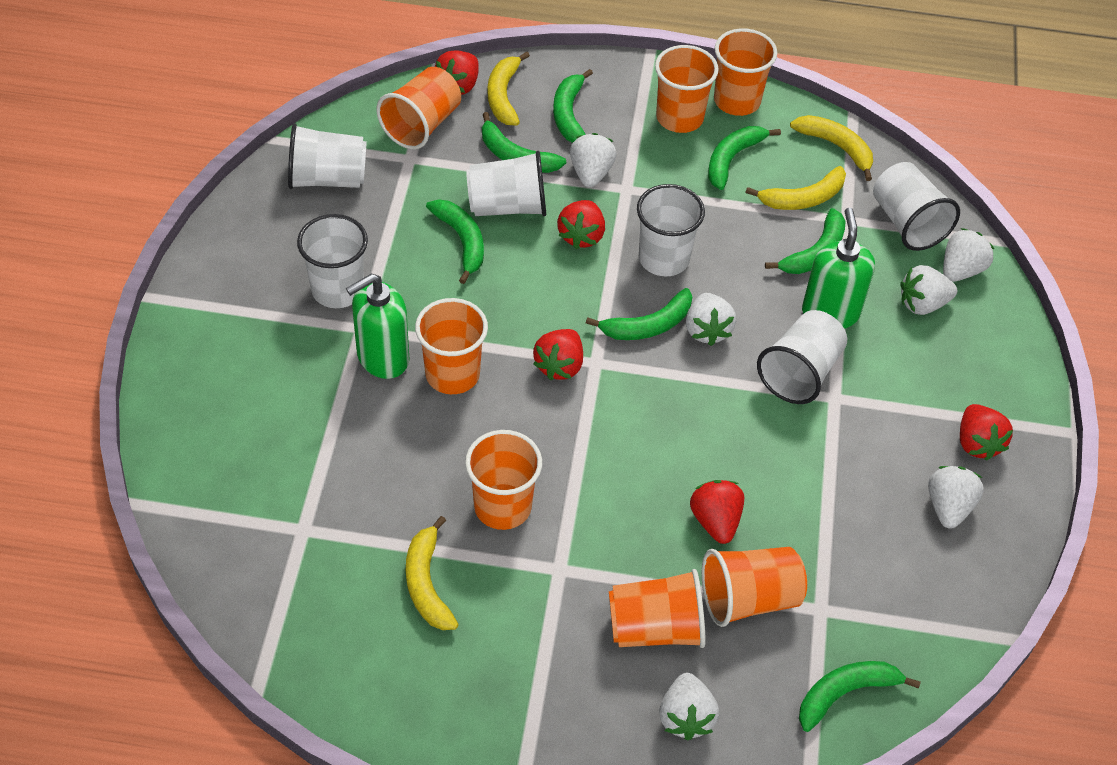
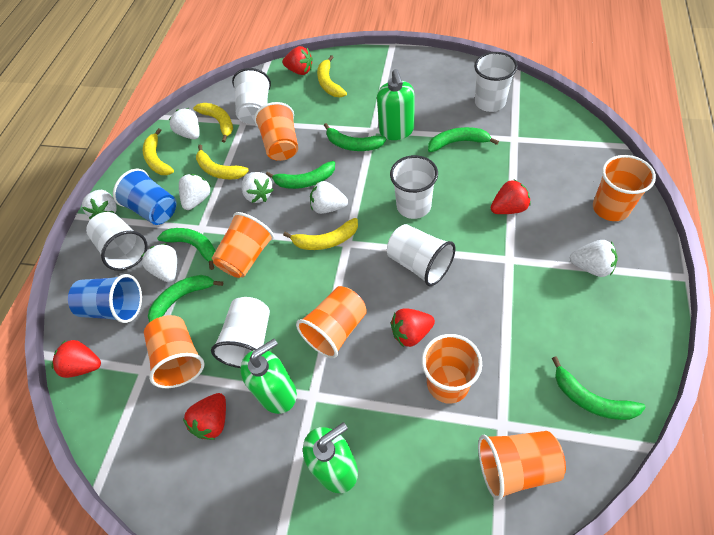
blue cup: none = 0 -> [68,274,142,323] [113,169,177,225] = 2
green banana: [426,199,484,284] [482,112,566,173] [553,69,593,143] [586,288,692,340] [708,126,781,190] [765,208,846,274] [799,661,921,732] = 7 -> [148,275,223,323] [157,228,216,270] [266,161,335,189] [324,123,386,151] [428,127,499,152] [552,356,646,420] = 6
green soap dispenser: [346,273,409,379] [802,208,875,329] = 2 -> [240,339,297,414] [303,422,358,493] [377,69,414,140] = 3
white strawberry: [570,133,617,188] [659,673,719,741] [686,293,736,346] [900,265,957,315] [928,466,984,529] [943,228,994,282] = 6 -> [82,190,117,219] [141,243,177,282] [169,108,200,139] [179,174,211,210] [242,172,274,203] [310,181,348,214] [570,240,618,277] = 7
yellow banana: [406,516,459,630] [488,51,530,126] [746,166,846,210] [790,115,873,181] = 4 -> [143,128,174,175] [193,103,233,143] [196,144,249,179] [283,218,358,250] [317,55,347,97] = 5

